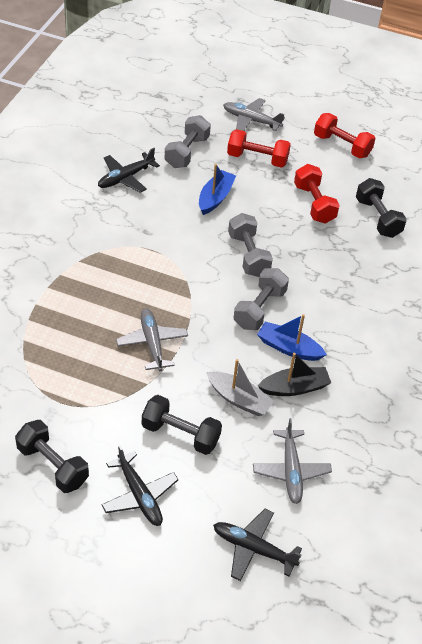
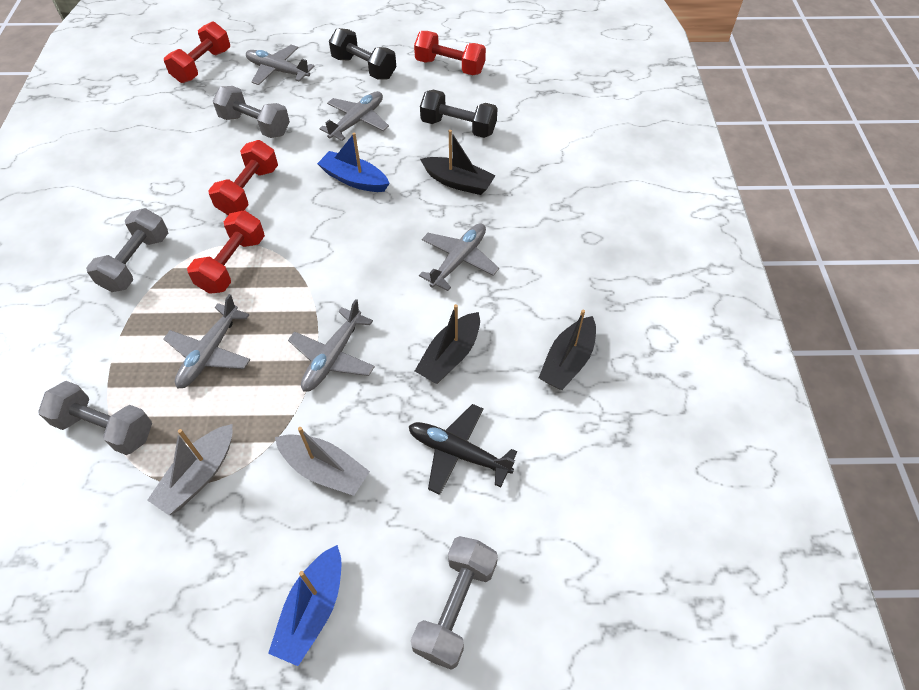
black boat: [258,353,331,396] = 1 -> [415,304,480,384] [420,130,496,195] [539,310,596,390] = 3
black dumbbell: [15,420,89,493] [142,395,222,455] [356,178,407,238] = 3 -> [329,28,396,80] [420,90,498,138] = 2
black plane: [98,148,160,193] [102,445,178,526] [213,509,302,581] = 3 -> [409,404,517,495] = 1
grey boat: [206,359,274,416] = 1 -> [147,424,232,515] [275,427,370,496] = 2
grey dumbbell: [165,115,211,168] [228,213,273,277] [234,268,289,330] = 3 -> [38,381,152,455] [86,208,168,292] [213,86,290,138] [411,536,498,670] = 4
grey plane: [116,308,188,371] [223,98,285,131] [253,418,332,504] = 3 -> [163,294,250,389] [246,45,315,85] [288,299,375,392] [319,91,389,141] [419,223,499,291] = 5
red dumbbell: [227,129,291,168] [294,164,340,224] [314,113,376,158] = 3 -> [164,21,230,83] [187,210,265,294] [208,140,278,215] [414,31,486,75] = 4

